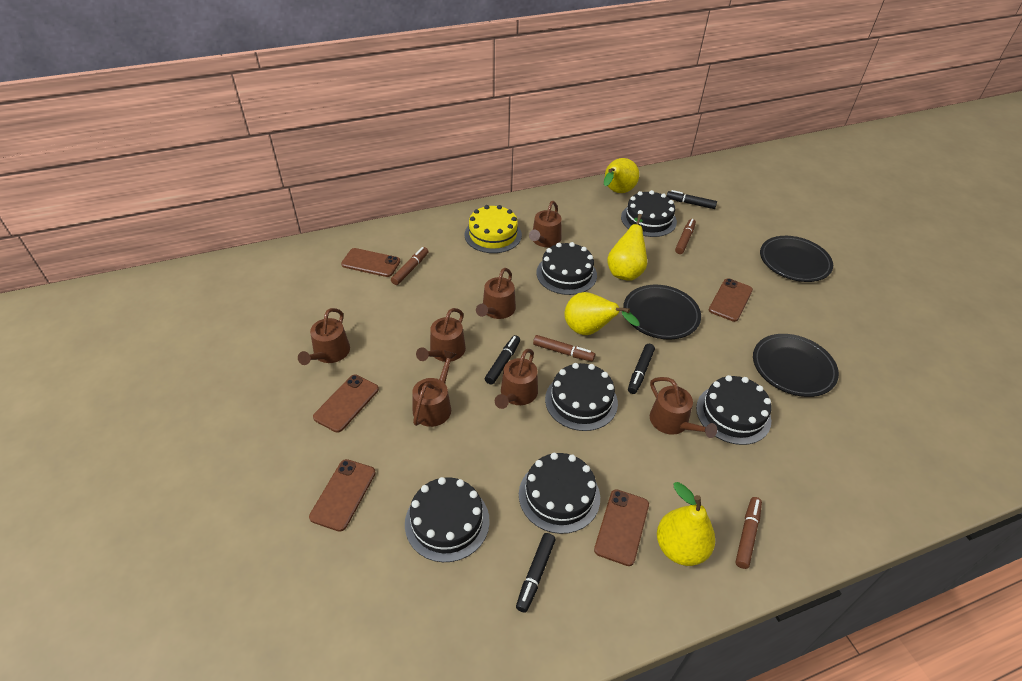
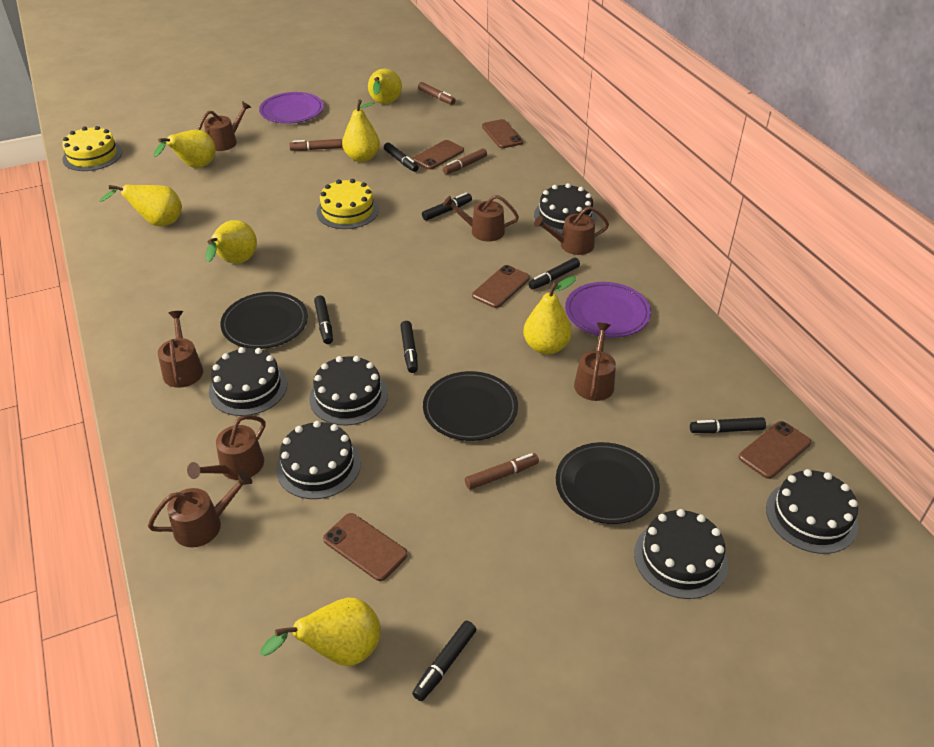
black marker: [485,335,520,385] [516,533,556,613] [628,344,655,394] [667,190,717,209] = 4 -> [314,296,333,344] [384,143,419,172] [400,321,418,373] [412,621,476,701] [422,193,472,221] [528,258,580,290] [690,417,766,433] = 7
purple plate: none = 0 -> [259,92,324,124] [565,282,651,338] = 2
yellow cake: [464,205,522,253] = 1 -> [62,126,122,171] [317,179,379,229] = 2
yellow pear: [564,292,640,335] [604,158,639,193] [607,214,647,281] [657,482,715,566] = 4 -> [100,185,182,226] [153,130,216,168] [206,220,257,264] [260,598,381,666] [342,99,380,162] [368,69,402,104] [523,276,576,355] = 7

